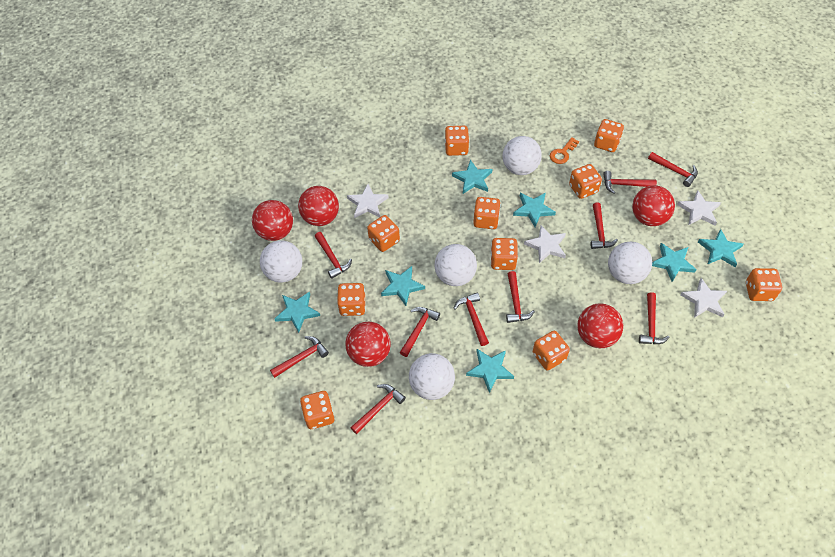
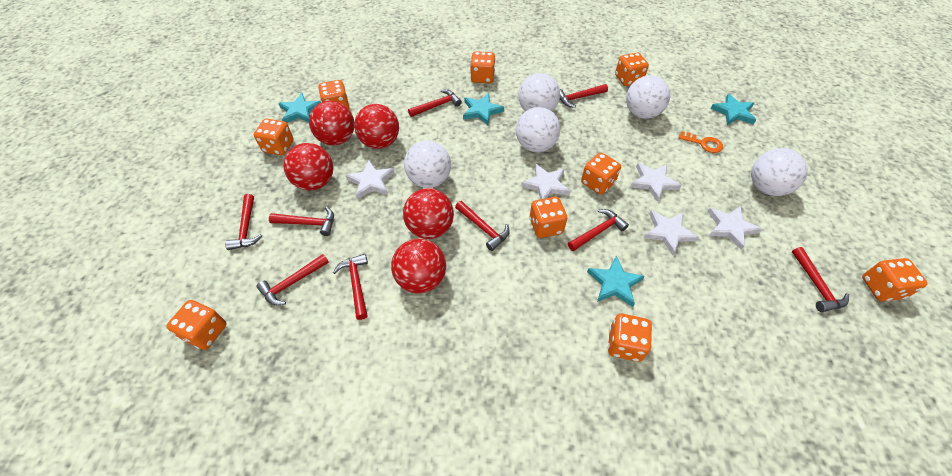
orange dice: [300,391,334,429] [337,283,366,316] [367,215,400,252] [445,126,469,156] [473,197,501,229] [491,238,518,270] [533,331,570,370] [569,164,602,199] [594,119,624,152] [746,268,782,301] = 10 -> [167,300,227,350] [254,119,294,155] [318,80,349,109] [470,51,495,83] [530,197,567,238] [581,153,621,195] [608,314,652,362] [615,53,649,86] [862,258,928,302] = 9
red hammer: [270,336,329,378] [315,232,352,279] [350,384,406,434] [400,307,440,357] [453,293,489,346] [506,271,535,323] [591,203,618,249] [603,171,657,194] [639,292,670,344] [648,152,698,187] = 10 -> [225,194,262,250] [257,254,329,305] [269,207,334,236] [333,254,368,320] [408,90,462,117] [455,201,510,251] [560,84,608,108] [568,209,629,251] [792,247,849,312] = 9
turquoise star: [274,291,320,333] [381,266,425,306] [452,160,492,194] [466,349,514,393] [513,193,556,227] [652,243,697,282] [698,229,744,267] = 7 -> [278,93,321,123] [463,93,504,125] [587,255,645,307] [711,94,756,125] = 4
white star: [347,184,389,218] [524,225,566,263] [677,190,721,225] [681,278,727,318] = 4 -> [346,160,395,199] [521,164,570,199] [631,163,681,202] [644,210,699,255] [707,206,762,250] = 5

